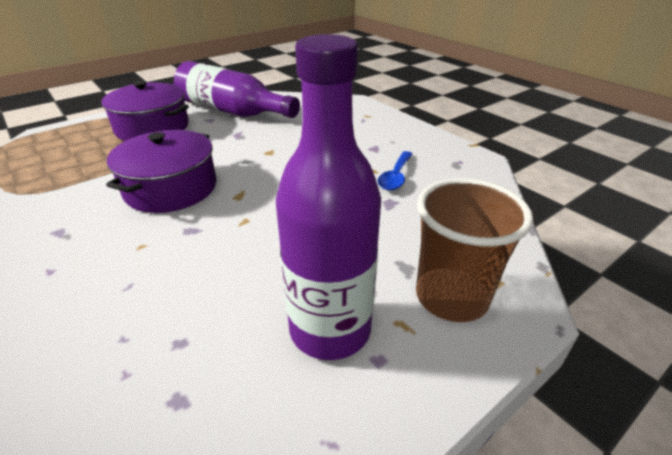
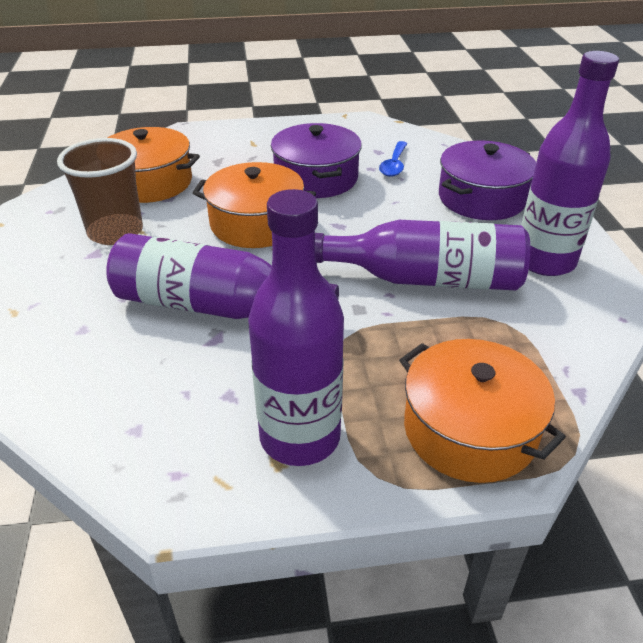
orange pot: none = 0 -> [108,127,200,203] [192,162,316,248] [399,339,566,483] = 3
purple bottle: [174,61,300,118] [276,34,381,360] = 2 -> [106,233,339,319] [248,189,344,466] [315,220,530,290] [521,51,619,276] = 4

